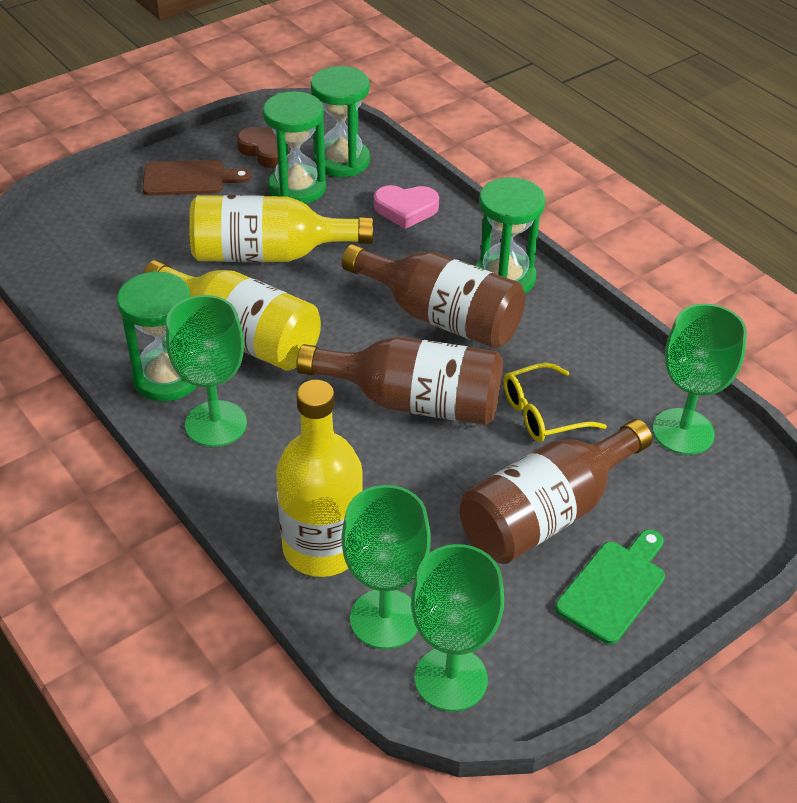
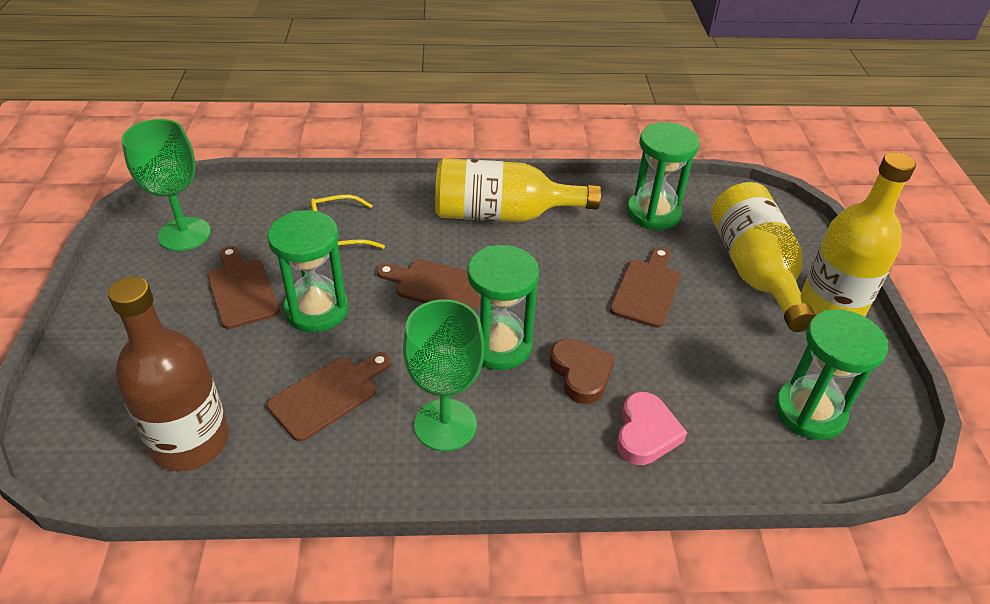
brown bottle: [296,337,503,425] [342,244,525,348] [459,419,653,564] = 3 -> [108,276,229,471] = 1
brown cutting board: [142,160,251,196] = 1 -> [208,246,280,329] [267,352,391,442] [376,259,481,312] [610,247,681,328] = 4
green cutting board: [555,529,665,644] = 1 -> none = 0
green goblet: [166,295,247,447] [341,485,431,649] [411,544,504,712] [653,304,747,455] = 4 -> [122,119,211,251] [403,299,484,451] = 2

